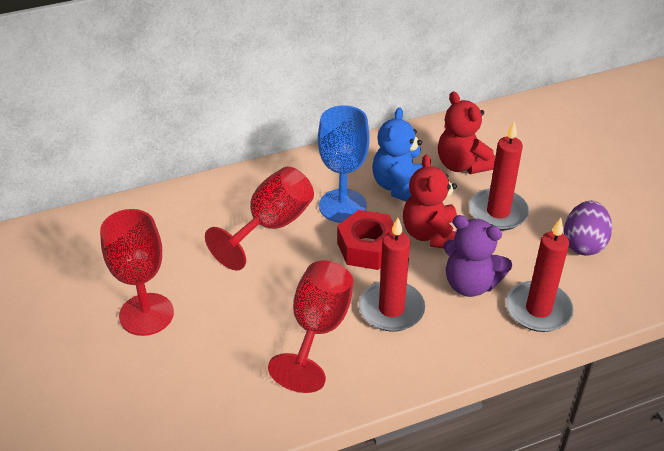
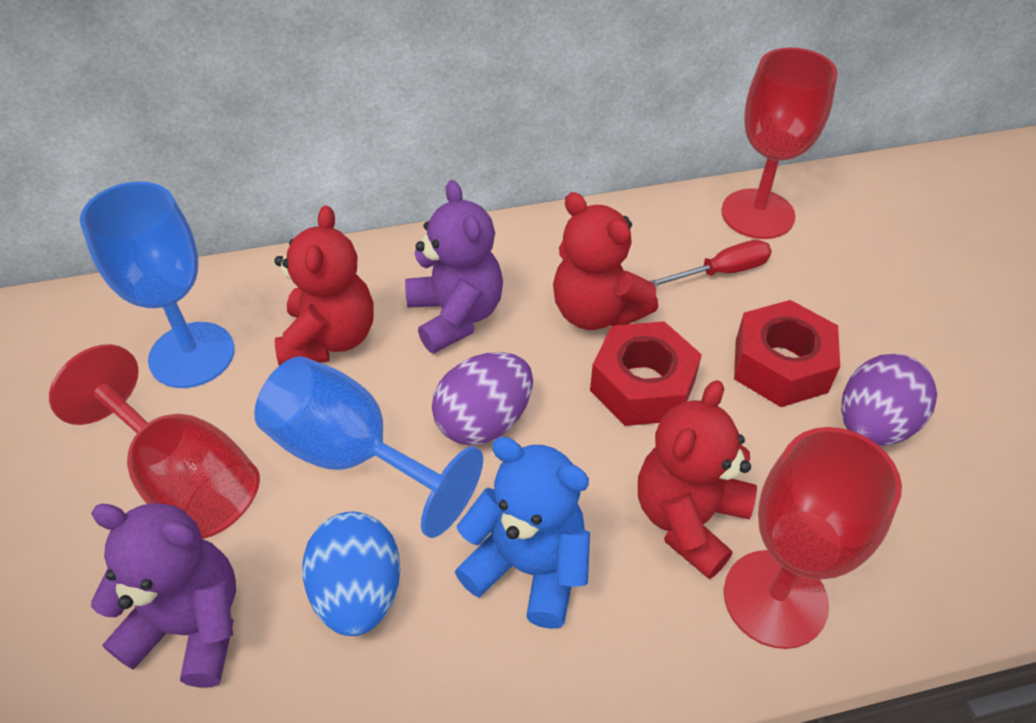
blue egg: none = 0 -> [302,512,400,636] = 1
blue goblet: [318,105,370,223] = 1 -> [80,182,235,388] [254,356,483,538] = 2
purple egg: [564,201,612,256] = 1 -> [432,352,533,446] [841,354,937,446] = 2
purple teddy bear: [443,215,512,297] = 1 -> [91,503,236,688] [405,180,503,354] = 2
red candle: [359,218,425,332] [469,121,529,231] [506,218,574,332] = 3 -> none = 0
red nut: [337,210,394,270] = 1 -> [590,321,702,426] [734,300,840,407] = 2
red screwdriver: none = 0 -> [650,240,772,287] = 1
red teddy bear: [403,154,457,249] [438,91,495,174] = 2 -> [275,206,374,365] [553,192,658,330] [638,380,757,579] = 3

